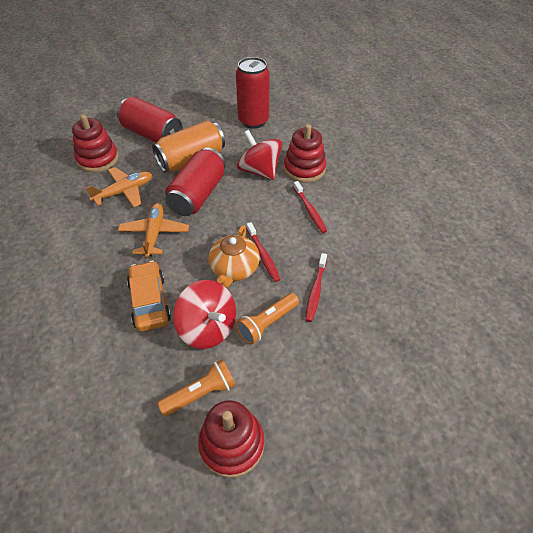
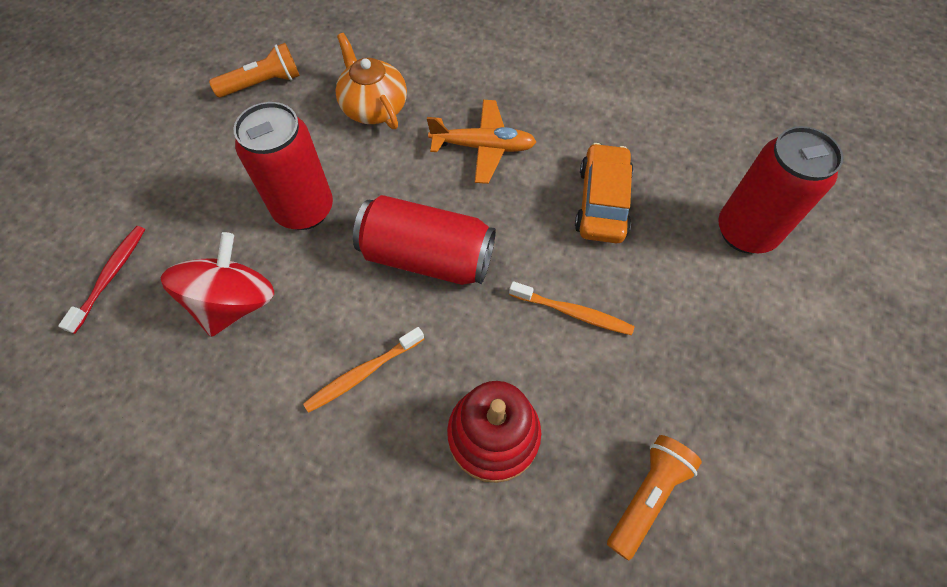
orange can: [152,120,225,172] = 1 -> none = 0
orange plane: [85,167,152,207] [118,203,189,258] = 2 -> [427,100,536,184] = 1
orange toothbrush: none = 0 -> [303,327,424,413] [509,281,635,335] = 2
red spinning top: [173,280,236,349] [237,130,282,180] = 2 -> [160,232,274,337] = 1
red stacking toy: [72,114,119,172] [198,400,264,478] [284,124,326,183] = 3 -> [447,381,541,483] = 1
red toothbrush: [246,222,281,282] [293,181,327,233] [305,253,327,322] = 3 -> [58,226,145,334] = 1

